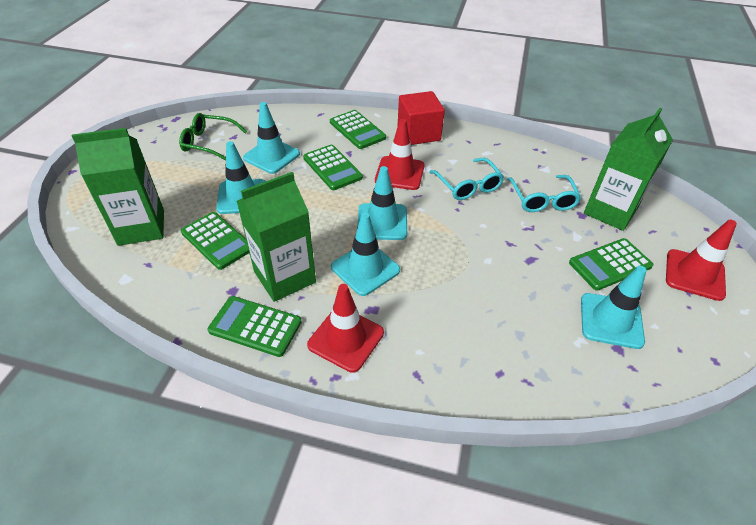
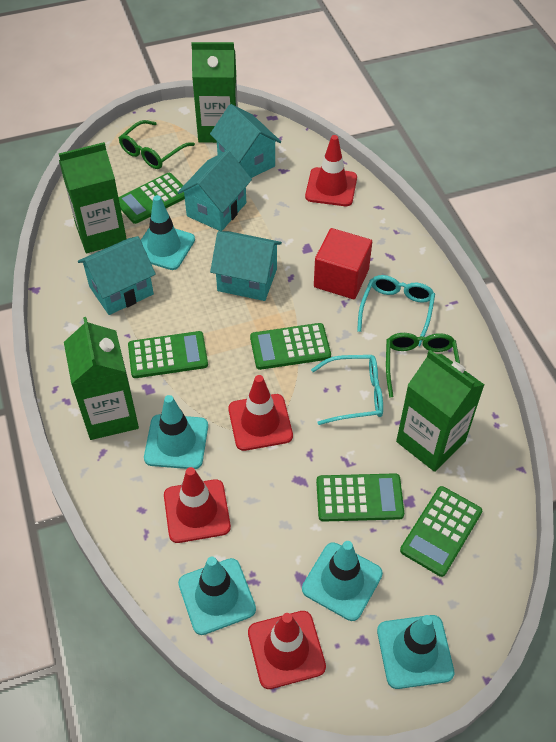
green carton: [72,128,164,246] [237,172,316,302] [584,108,673,231] = 3 -> [59,142,127,253] [64,317,139,440] [191,42,238,143] [396,350,484,472] = 4
green glasses: [179,113,247,160] = 1 -> [119,120,195,169] [386,333,460,397] = 2
red traffic cone: [307,284,384,373] [375,119,424,190] [666,220,737,301] = 3 -> [164,467,231,543] [228,375,293,451] [248,611,326,689] [305,135,357,206] = 4
turquoise house: none = 0 -> [78,236,156,315] [178,150,252,231] [210,104,281,178] [210,231,282,301] = 4

